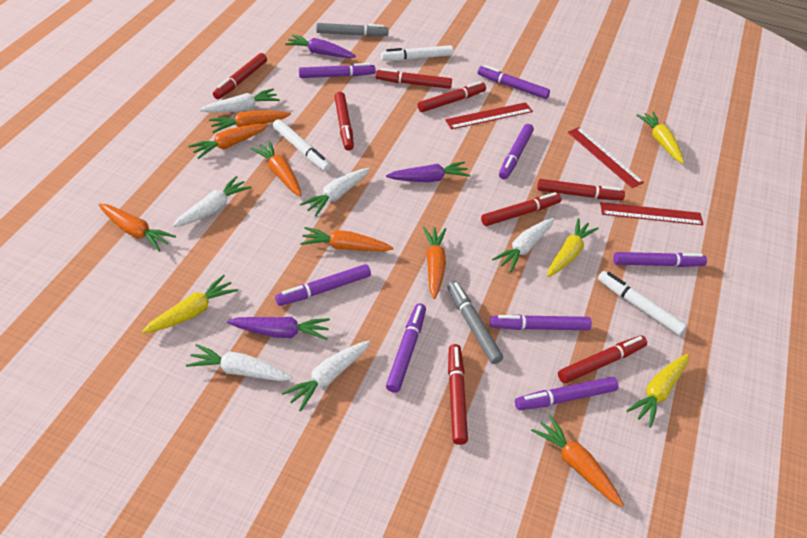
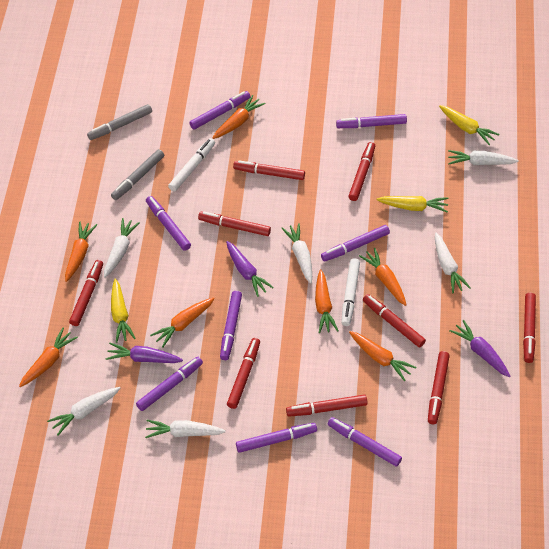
red marker: [213,53,267,99] [334,92,354,151] [376,68,452,89] [418,81,486,112] [448,344,468,445] [481,192,561,226] [537,179,625,201] [558,335,647,383] = 8 -> [69,260,103,326] [198,212,271,236] [227,338,260,409] [233,160,305,180] [286,395,368,417] [348,142,375,201] [363,294,426,347] [428,351,450,424] [523,293,536,363] = 9
red ruler: [445,102,533,129] [568,127,644,188] [600,202,703,225] = 3 -> none = 0
white marker: [273,119,331,172] [381,45,453,61] [598,271,687,335] = 3 -> [168,138,215,192] [341,258,360,326] = 2
yellow carrot: [142,275,238,333] [547,218,599,277] [626,354,689,428] [636,112,684,164] = 4 -> [111,279,136,343] [377,196,449,213] [439,105,500,145] = 3

